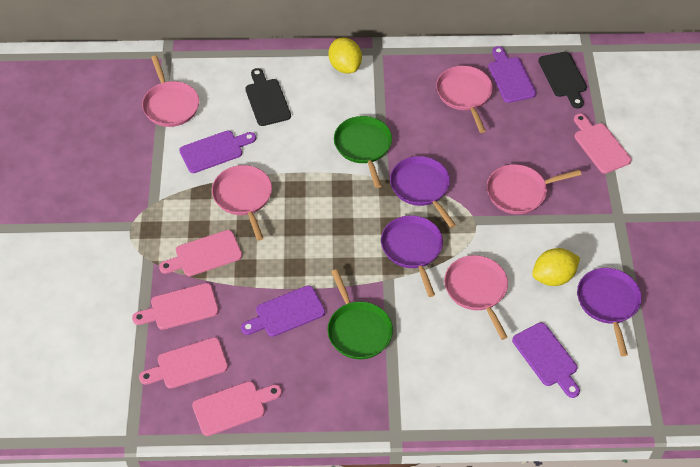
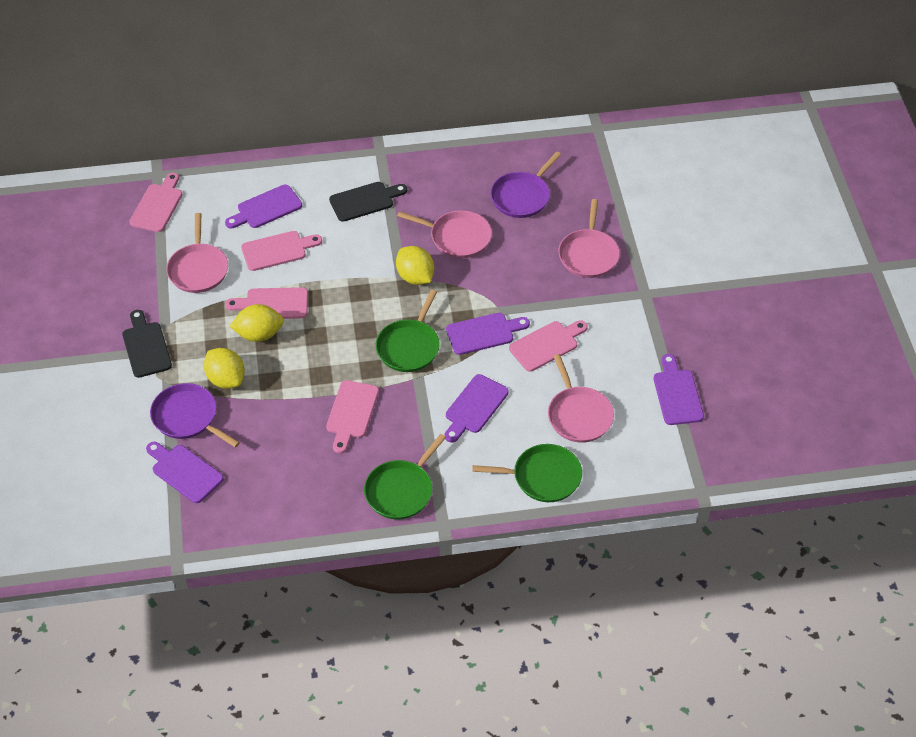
green pan: [327,269,393,359] [334,116,392,188] = 2 -> [364,434,446,519] [376,290,440,372] [472,444,582,502] = 3
pink pan: [142,55,199,127] [212,165,272,241] [436,66,493,133] [444,255,508,340] [487,164,581,214] = 5 -> [166,213,228,293] [397,210,492,258] [548,354,614,443] [558,199,620,278] = 4
purple cutting board: [179,131,256,173] [241,286,325,337] [488,46,536,103] [512,322,580,398] = 4 -> [146,442,224,503] [225,184,302,228] [445,374,509,443] [446,313,530,355] [654,354,704,425] = 5
purple pan: [381,215,443,297] [390,156,456,228] [577,268,642,356] = 3 -> [150,383,240,448] [490,152,561,218] = 2
yellow lemon: [329,38,362,73] [532,248,580,286] = 2 -> [204,348,245,389] [230,304,284,342] [396,246,434,285] = 3

